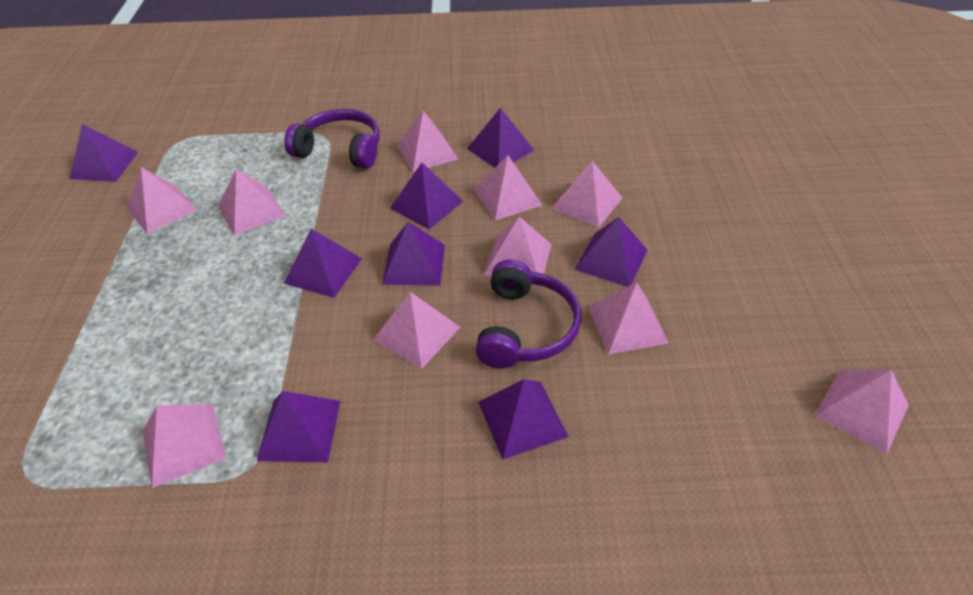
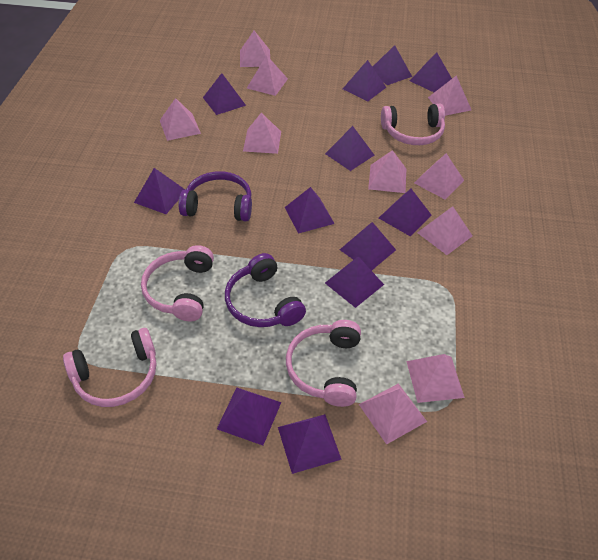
pink headphones: none = 0 -> [63,328,156,407] [141,245,214,321] [286,320,361,407] [381,104,445,145] = 4
purple pyramid: [70,124,138,182] [257,391,341,462] [283,229,362,298] [382,222,445,286] [390,163,463,229] [467,108,535,168] [478,379,569,460] [574,217,648,287] = 8 -> [134,168,185,214] [203,73,246,115] [217,387,281,445] [278,414,342,474] [285,187,335,234] [325,126,374,171] [325,256,384,308] [340,222,396,271] [343,60,386,102] [373,45,412,85] [379,189,432,237] [410,52,452,92] = 12

